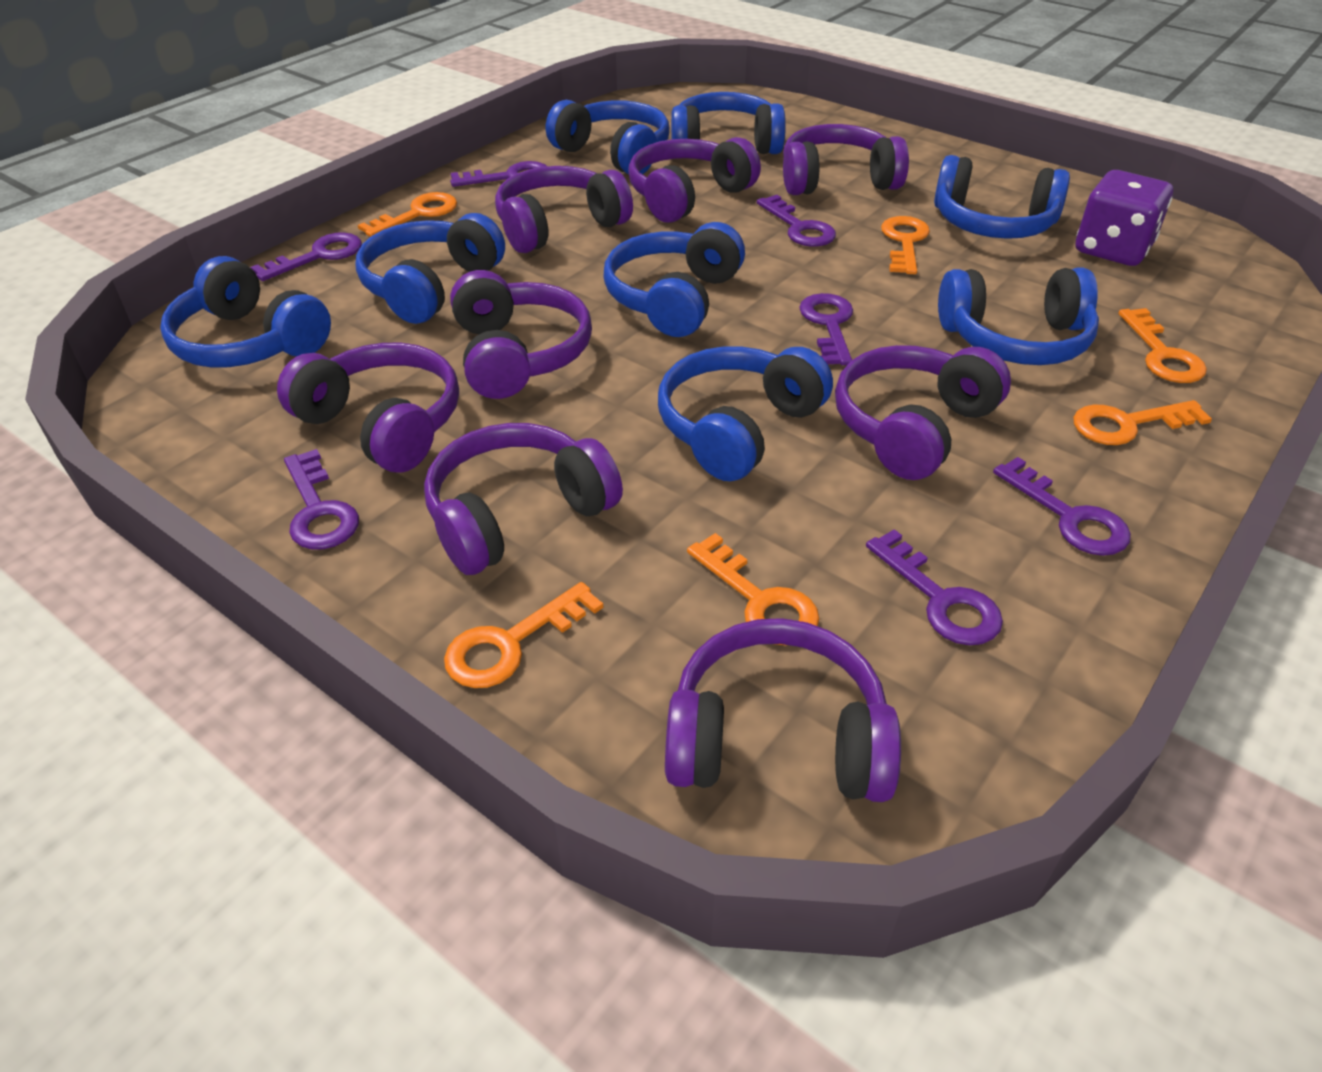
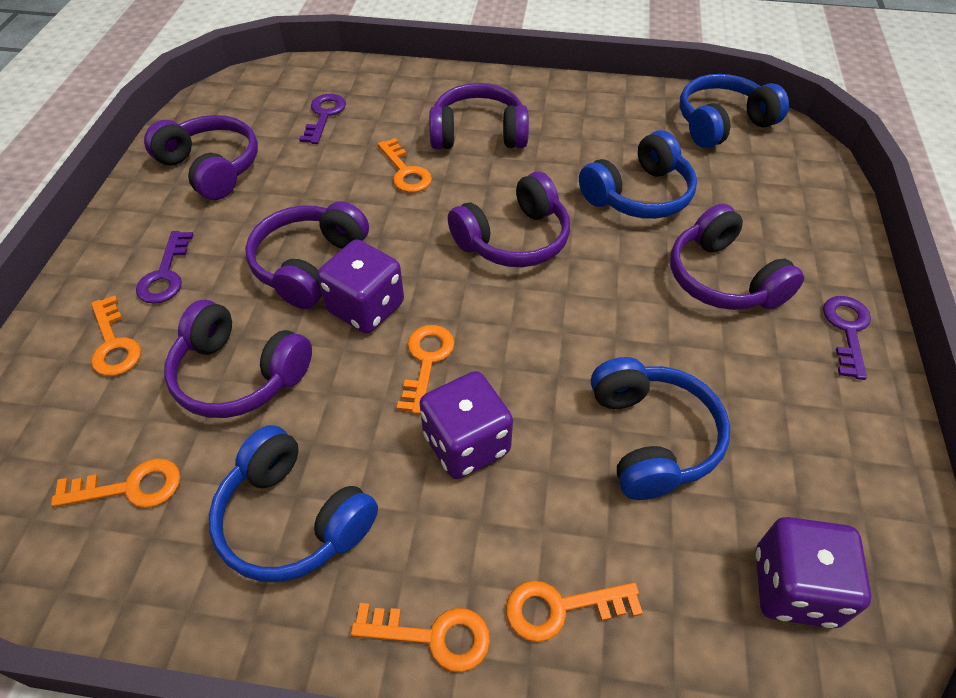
blue headphones: [160,256,331,368] [355,213,505,324] [546,100,669,174] [603,222,745,337] [658,347,833,481] [671,92,786,154] [934,155,1070,239] [938,267,1099,365] = 8 -> [209,425,378,582] [579,130,697,219] [591,357,730,500] [680,74,789,148] = 4
purple dice: [1076,170,1173,266] = 1 -> [317,240,404,334] [419,371,513,479] [756,517,872,628] = 3
purple headphones: [277,343,459,473] [424,423,623,575] [450,270,592,399] [495,166,633,253] [628,137,761,223] [665,618,901,802] [783,124,909,195] [835,345,1011,480] = 8 -> [144,115,258,200] [164,300,312,418] [245,201,369,309] [429,83,529,149] [448,172,570,267] [670,204,804,310] = 6
purple key: [250,232,362,281] [284,449,359,549] [450,161,547,187] [757,195,836,247] [799,293,853,365] [866,529,1003,645] [993,457,1131,556] = 7 -> [136,231,193,304] [299,94,346,144] [823,296,871,380] = 3

